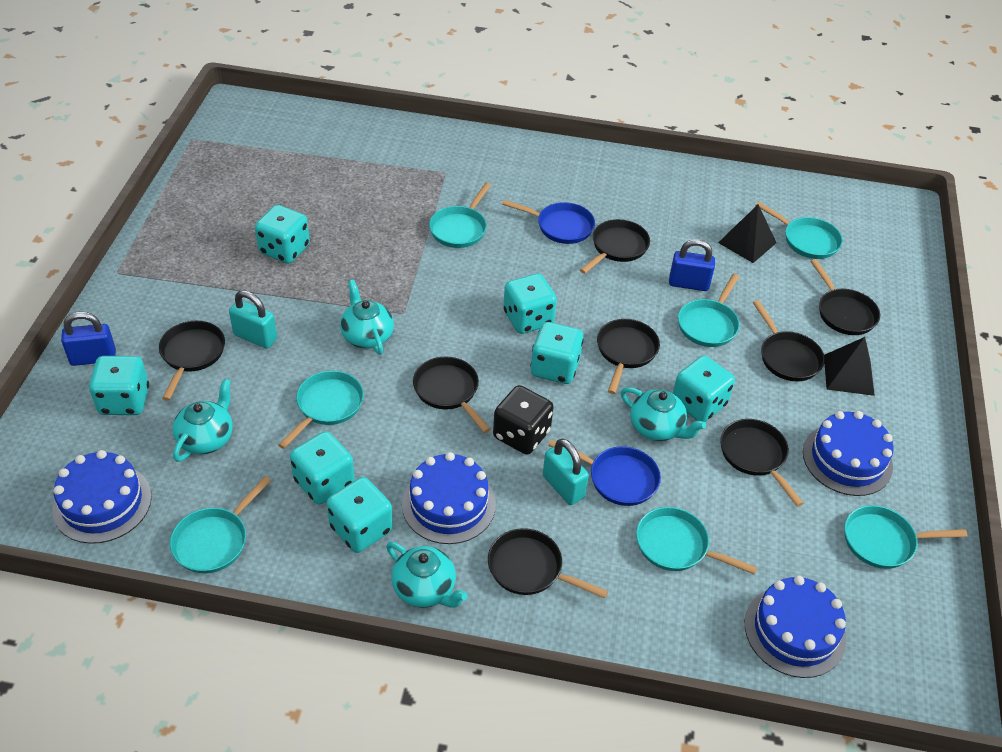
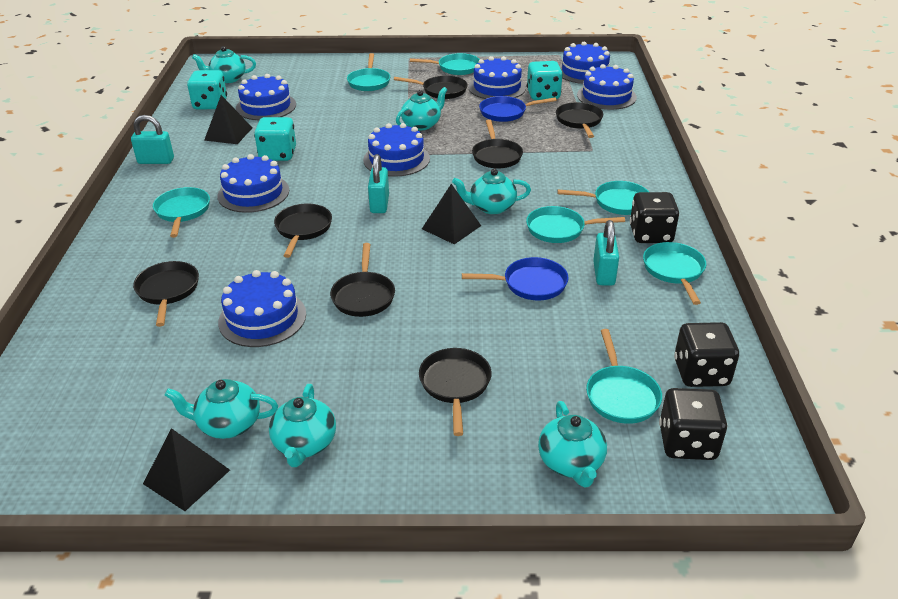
black dice: [493,385,554,455] = 1 -> [630,192,679,243] [659,388,727,460] [674,322,739,387] = 3
black pan: [159,321,225,401] [413,356,491,433] [488,528,608,598] [580,219,650,274] [597,319,660,394] [720,419,804,507] [753,300,825,381] [810,259,880,335] = 8 -> [133,261,199,327] [274,204,332,258] [330,243,395,317] [394,75,467,99] [419,348,492,436] [472,119,523,169] [556,102,603,138] = 7
black pyramid: [718,204,776,263] [824,337,875,396] = 2 -> [143,428,230,511] [204,95,252,144] [422,184,481,244] = 3
blue cake: [52,450,152,544] [402,452,496,544] [745,576,846,678] [803,411,894,496] = 4 -> [217,154,289,213] [218,270,306,347] [236,74,296,120] [363,123,430,177] [468,56,526,99] [559,42,610,84] [577,64,637,110] = 7
blue padlock: [61,312,116,366] [669,239,715,291] = 2 -> none = 0
turquoise dice: [89,356,149,415] [255,205,310,264] [290,431,355,504] [327,477,393,553] [503,274,557,334] [531,322,584,384] [673,355,735,422] = 7 -> [187,70,227,109] [254,117,296,161] [527,61,563,100] = 3
turquoise padlock: [229,290,277,348] [543,439,589,505] = 2 -> [131,115,174,164] [368,154,389,213] [593,220,619,286] = 3
turquoise teapot: [172,378,233,462] [340,280,394,355] [386,542,468,608] [621,387,706,441] = 4 -> [164,379,278,439] [192,46,256,83] [269,384,336,467] [396,87,447,130] [452,168,531,214] [538,401,607,488] = 6

